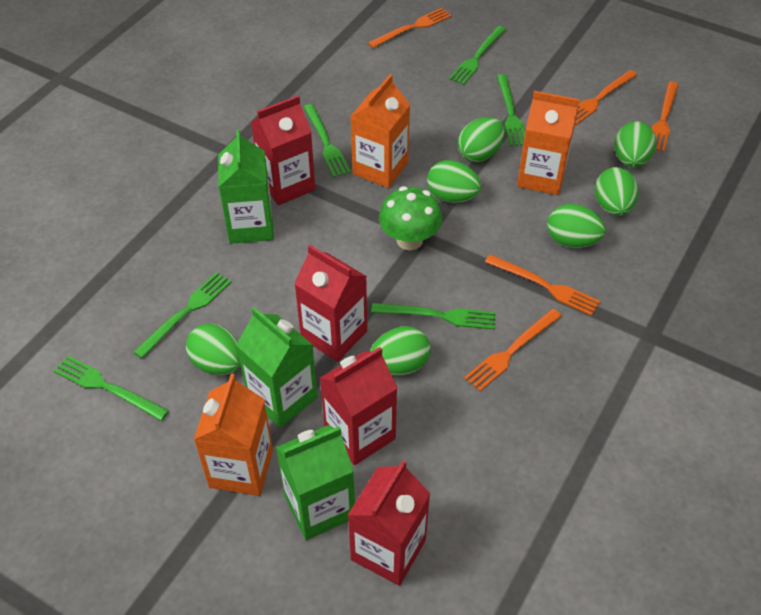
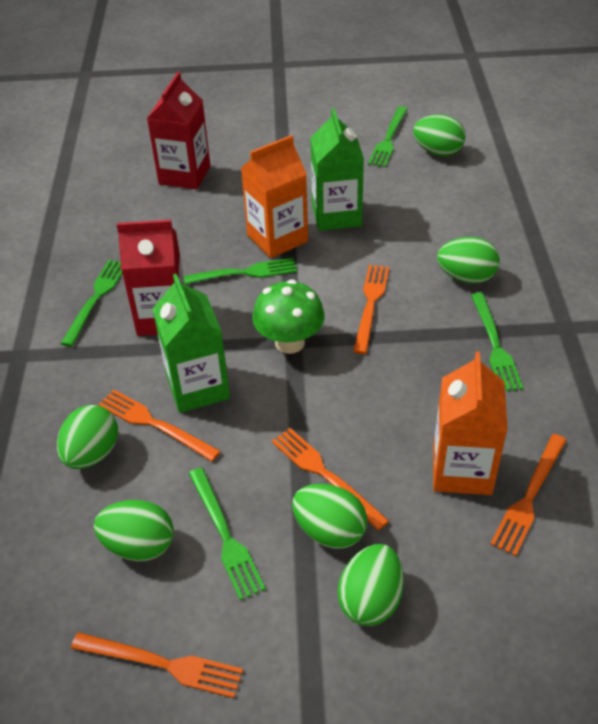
green carton: [218,129,274,244] [236,307,317,428] [276,425,355,540] = 3 -> [152,274,230,413] [310,108,364,231] = 2
green egg: [186,324,241,375] [370,326,430,376] [427,160,481,203] [458,117,505,162] [547,204,606,248] [595,167,638,216] [615,121,656,167] = 7 -> [57,405,118,469] [94,500,174,561] [292,484,367,548] [338,544,404,626] [413,114,466,156] [437,237,500,284] = 6
green fork: [54,356,169,421] [133,272,231,359] [303,104,351,177] [371,303,496,330] [449,26,506,85] [497,74,525,146] = 6 -> [61,260,122,347] [184,258,297,284] [189,467,266,600] [368,106,408,167] [471,292,523,391] = 5
orange carton: [194,374,273,496] [350,74,410,188] [517,91,580,195] = 3 -> [241,135,308,258] [433,352,508,495] = 2
red carton: [251,95,315,205] [294,245,367,362] [320,347,398,465] [348,460,430,586] = 4 -> [117,220,185,336] [147,72,211,190] = 2

